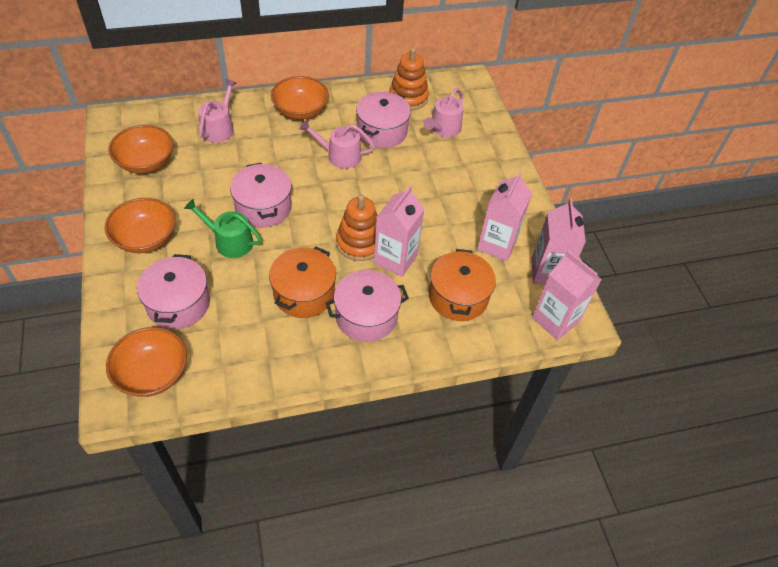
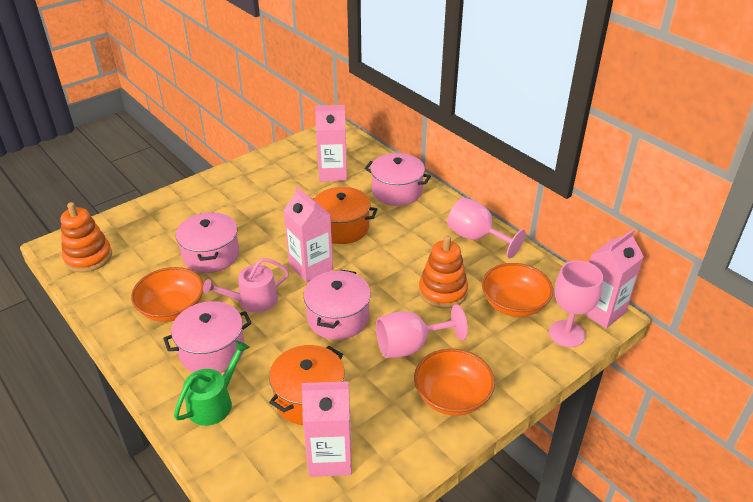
orange bowl: [105,198,175,253] [106,327,187,397] [108,125,173,174] [271,76,329,119] = 4 -> [131,267,204,322] [414,349,495,416] [482,263,553,317] = 3
pink goblet: none = 0 -> [376,304,468,358] [447,197,526,259] [549,260,603,347] = 3
pink watering can: [198,79,237,143] [300,120,375,169] [424,88,463,137] = 3 -> [203,258,289,313] = 1

